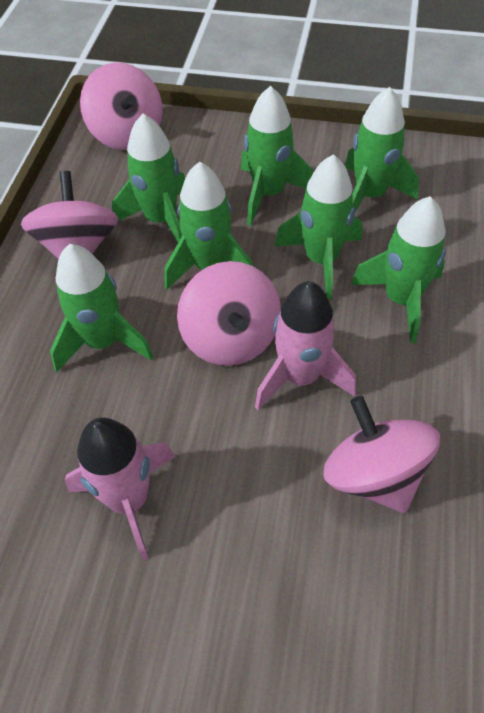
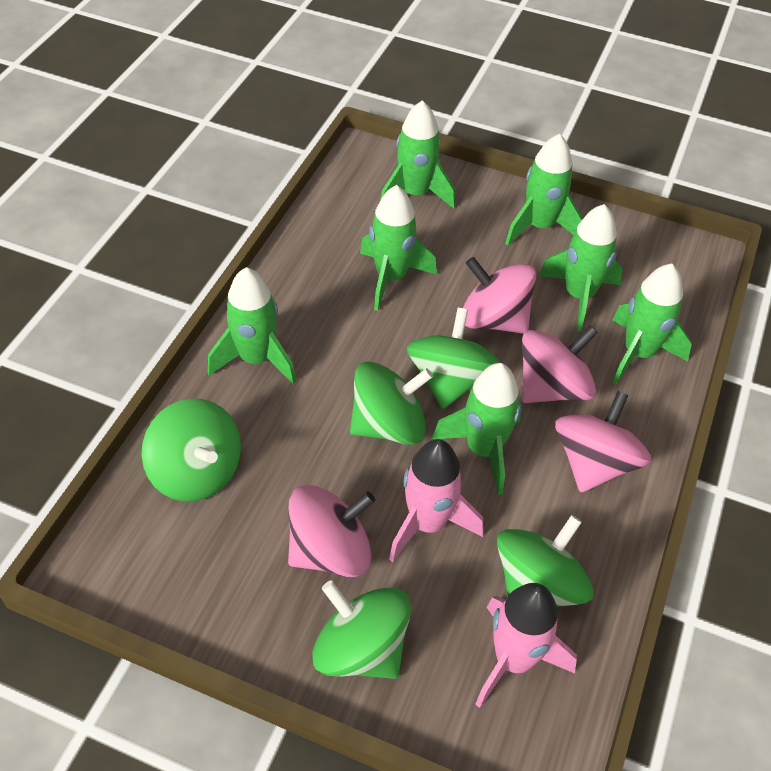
green spinning top: none = 0 -> [142,398,241,502] [312,580,411,679] [350,361,433,445] [407,308,499,409] [497,515,594,607] = 5

